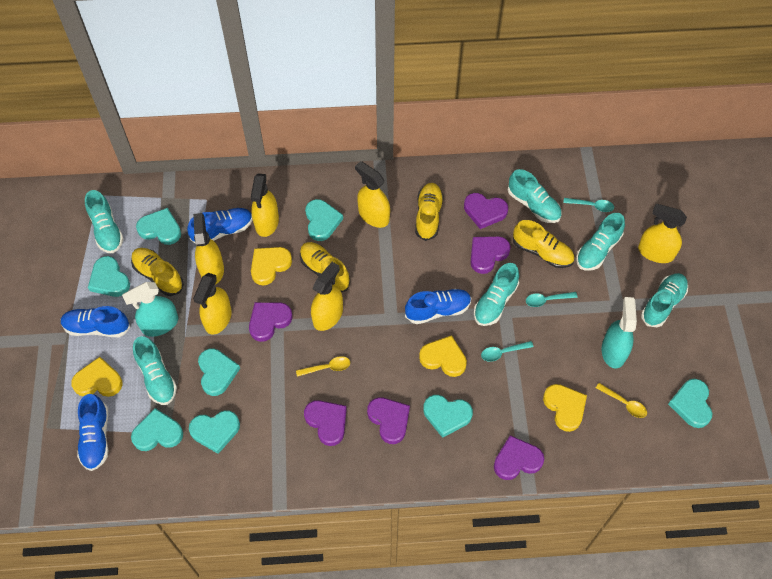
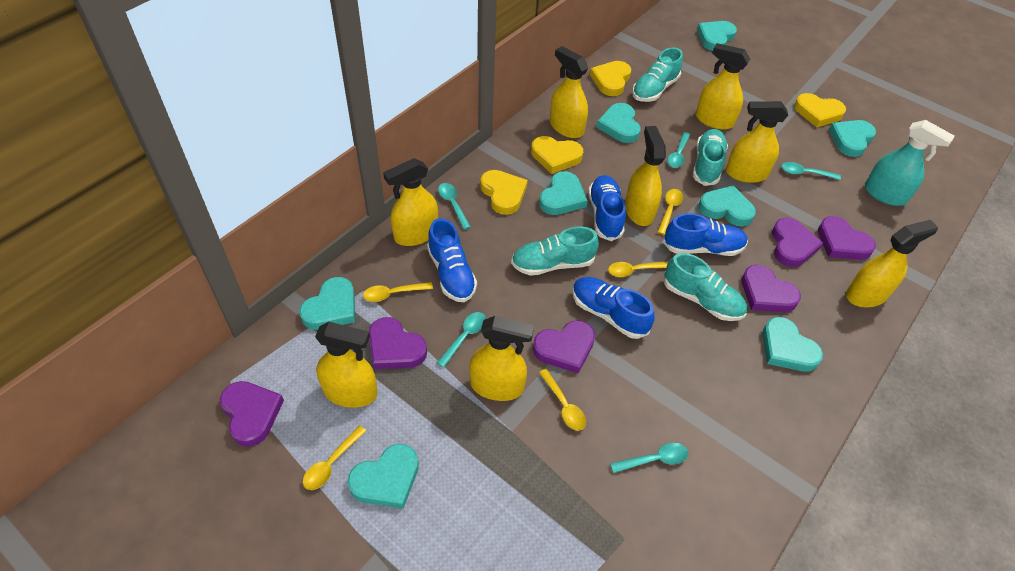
turquoise shoe: [85,190,124,253] [133,336,177,405] [474,263,519,326] [508,169,561,223] [576,213,625,270] [641,273,688,327] = 6 -> [511,226,599,276] [632,47,683,102] [664,253,747,321] [693,129,728,186] = 4
turquoise spoon: [481,341,534,362] [526,292,577,307] [563,198,614,212] = 3 -> [437,312,486,368] [438,183,471,230] [610,443,688,473] [667,132,690,168] [781,162,841,180] = 5
turquoise spray bottle: [122,282,178,337] [601,297,637,369] = 2 -> [865,120,955,206] = 1
yellow shoe: [131,248,184,296] [300,242,350,292] [415,183,444,241] [513,220,574,268] = 4 -> none = 0
yellow spoon: [296,356,350,377] [596,383,647,418] = 2 -> [303,425,366,490] [363,282,433,302] [539,369,586,431] [608,261,669,277] [657,189,683,235] = 5
yellow spray bottle: [193,213,224,284] [193,273,232,335] [251,174,279,237] [311,262,343,331] [355,161,390,228] [638,204,687,263] = 6 -> [315,322,378,408] [383,158,438,246] [469,316,534,401] [550,46,588,138] [625,126,666,226] [696,43,750,130] [726,101,788,183] [846,220,938,307] = 8

